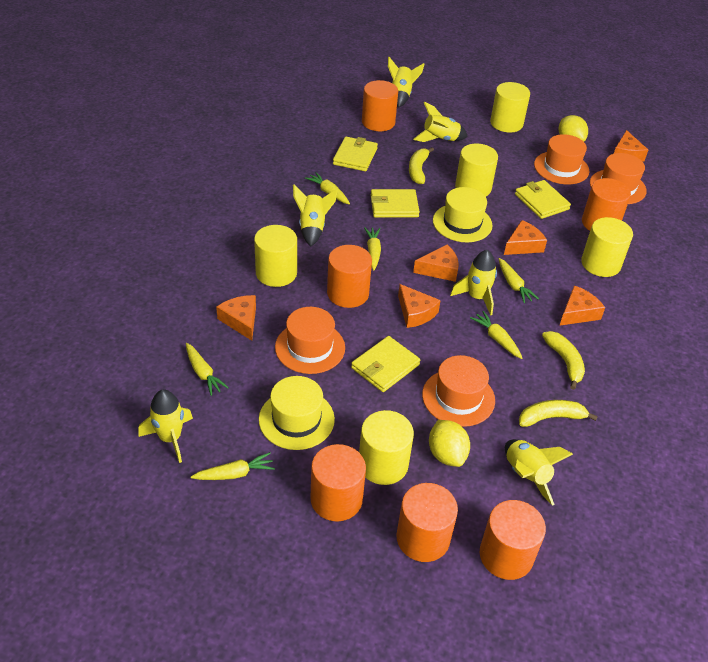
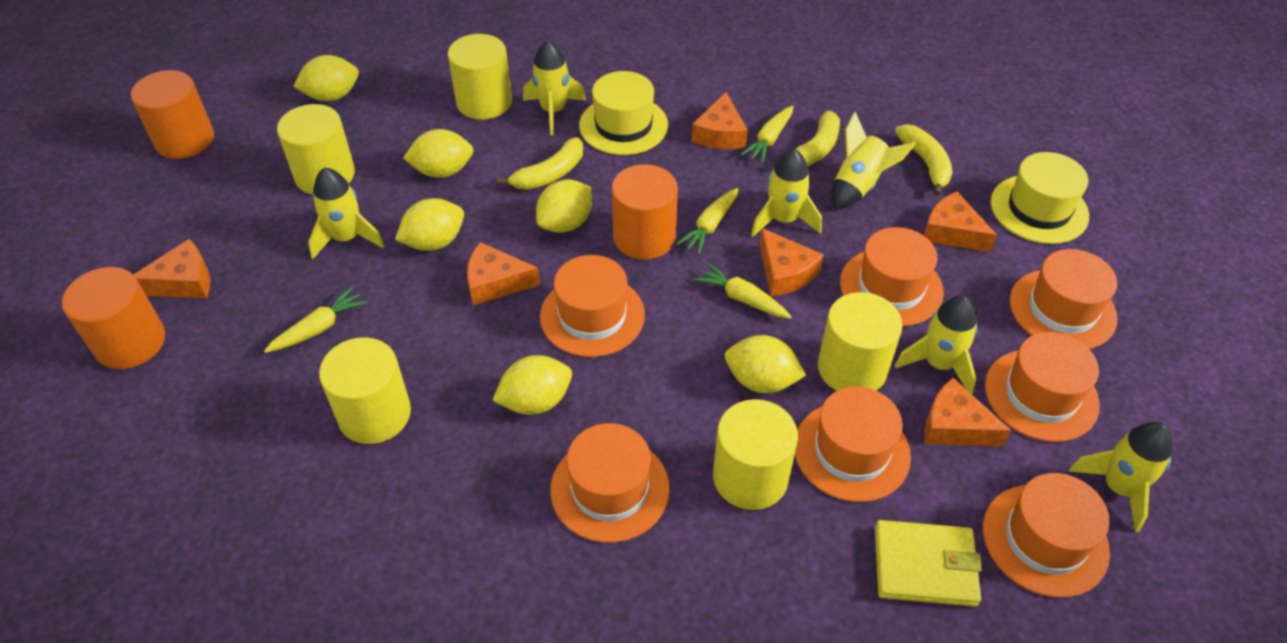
orange cylinder: [310,444,366,521] [327,245,372,308] [362,80,398,131] [397,483,458,562] [480,500,546,580] [582,178,631,231] = 6 -> [62,267,165,369] [131,70,214,159] [612,164,678,259] = 3
orange hat: [275,307,345,374] [422,355,495,427] [534,134,589,184] [590,153,647,204] = 4 -> [540,255,645,357] [550,423,670,543] [795,386,911,502] [840,227,944,326] [983,473,1110,598] [985,332,1100,442] [1010,249,1118,349] = 7
yellow carrot: [186,343,229,396] [191,452,275,480] [305,172,350,204] [364,227,381,270] [470,311,522,359] [499,258,539,303] = 6 -> [264,287,367,353] [676,188,738,254] [693,263,792,319] [741,105,793,163] = 4
yellow lemon: [429,420,470,467] [559,115,588,142] = 2 -> [293,55,359,102] [395,198,464,251] [403,129,474,178] [492,355,572,415] [536,179,592,233] [725,335,806,393] = 6
yellow wallet: [333,137,378,171] [351,336,420,392] [371,189,420,217] [515,180,571,219] = 4 -> [875,520,982,607] = 1

